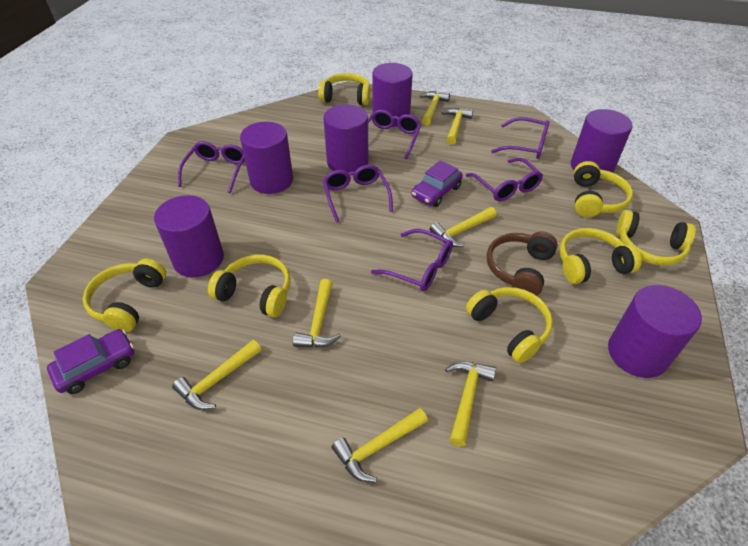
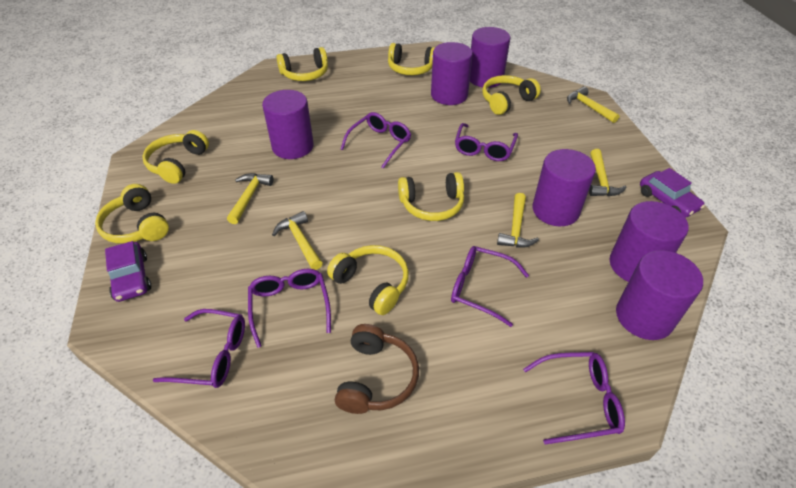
yellow hammer: [172,340,262,410] [293,279,341,347] [332,408,428,482] [420,91,450,126] [429,207,497,247] [442,108,473,145] [445,361,496,446] = 7 -> [227,173,273,224] [272,211,323,270] [497,193,539,247] [567,86,620,123] [589,149,627,196] = 5

